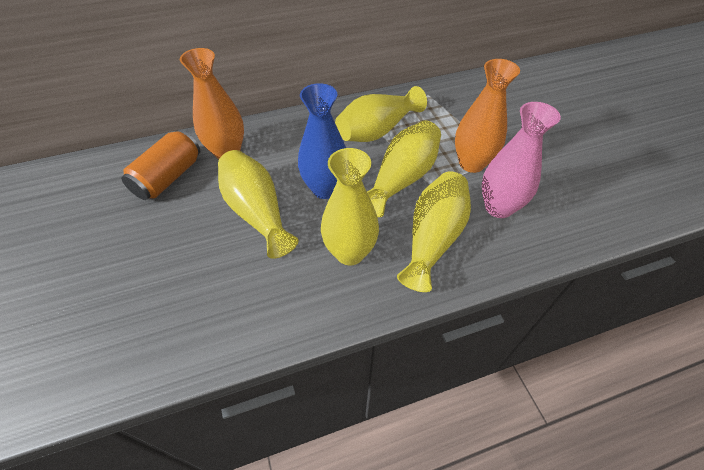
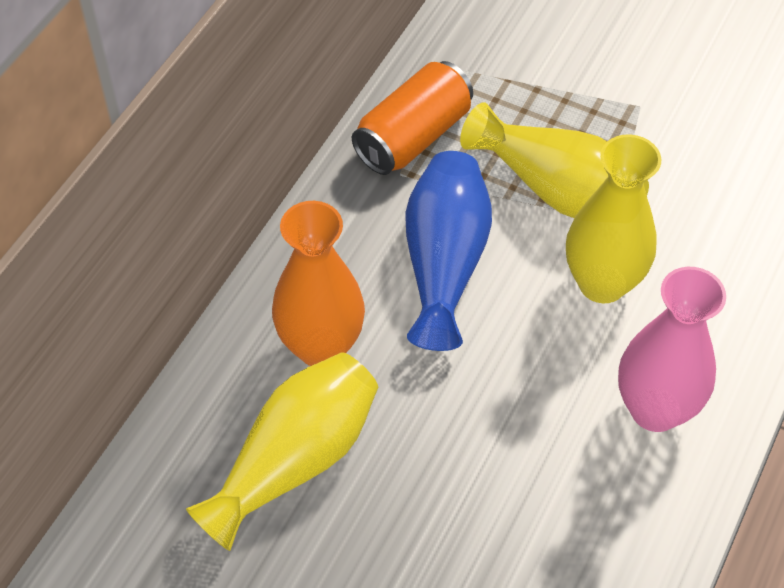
orange vase: [180,48,244,159] [455,59,520,173] = 2 -> [272,201,365,366] = 1
yellow vase: [218,150,298,259] [321,148,379,265] [335,86,427,142] [367,121,441,217] [397,172,471,292] = 5 -> [186,352,378,551] [460,102,649,218] [566,134,661,303] = 3

